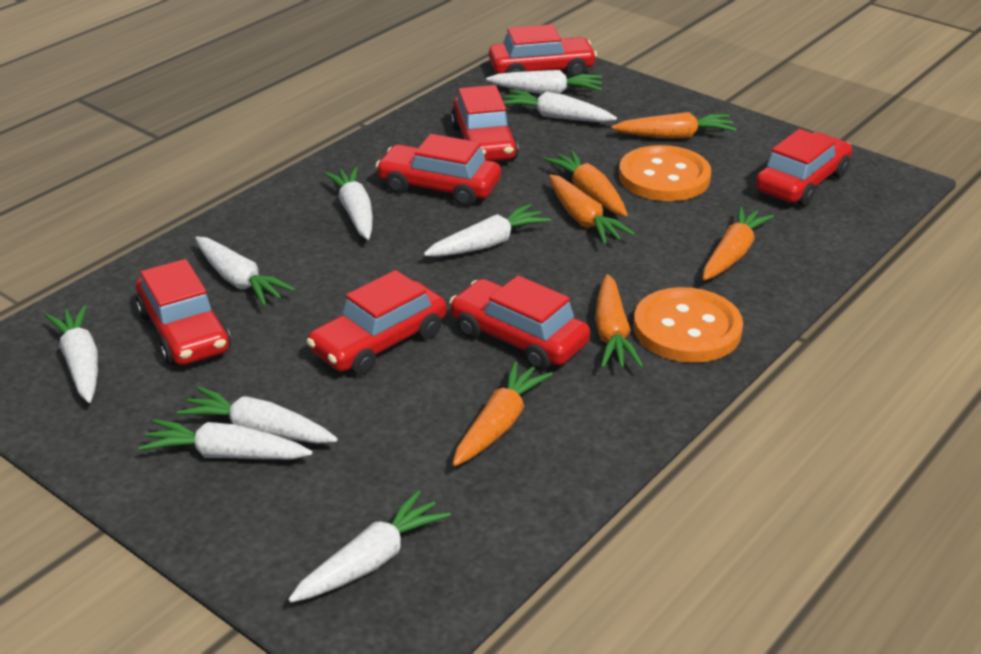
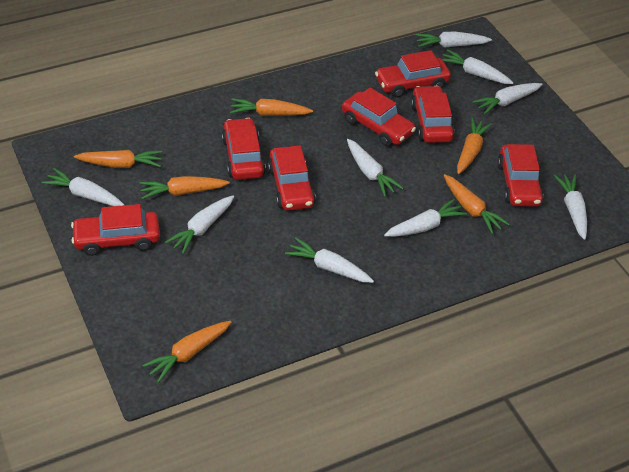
orange button: [619,145,711,201] [634,287,743,363] = 2 -> none = 0

